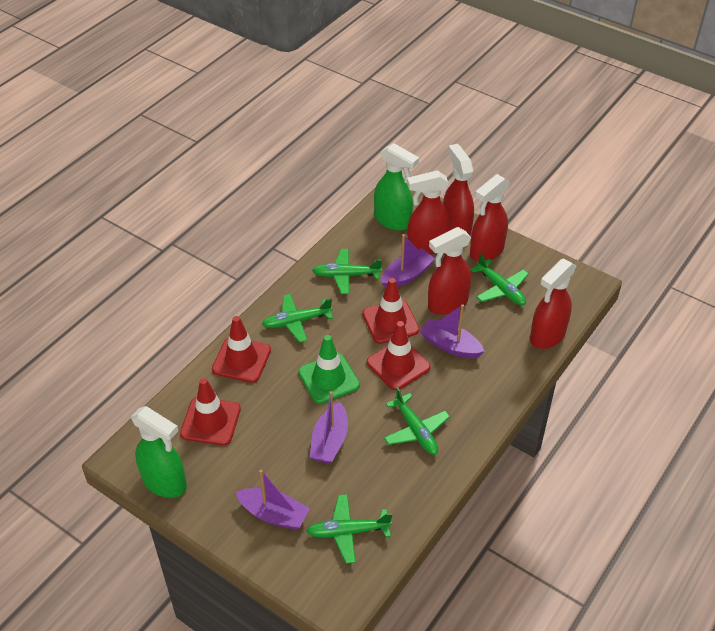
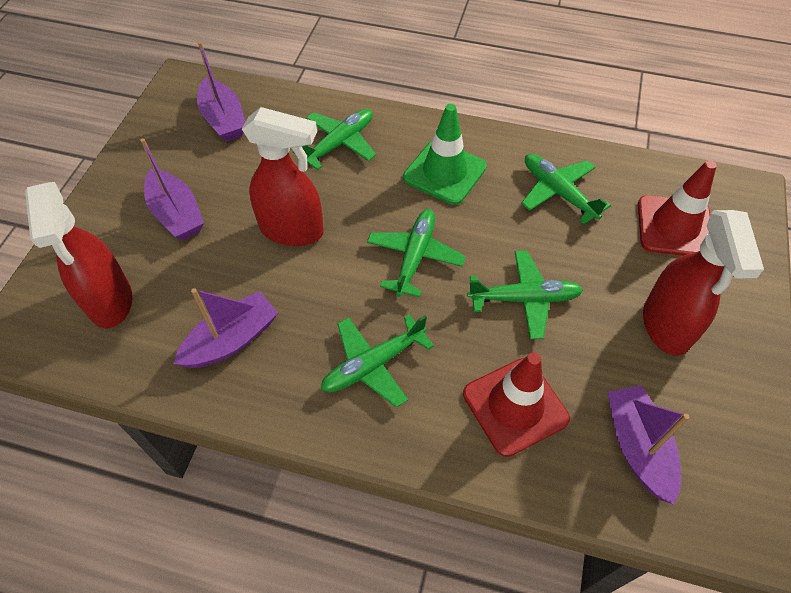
green spray bottle: [131,406,187,498] [374,143,419,231] = 2 -> none = 0
red spray bottle: [407,170,451,255] [428,227,471,315] [443,144,474,236] [470,174,510,262] [530,259,576,349] = 5 -> [25,182,132,328] [242,107,324,246] [643,210,764,356] = 3
red traffic cone: [180,378,241,445] [212,316,271,383] [362,278,419,344] [367,321,431,390] = 4 -> [463,352,570,457] [638,160,717,256] = 2

